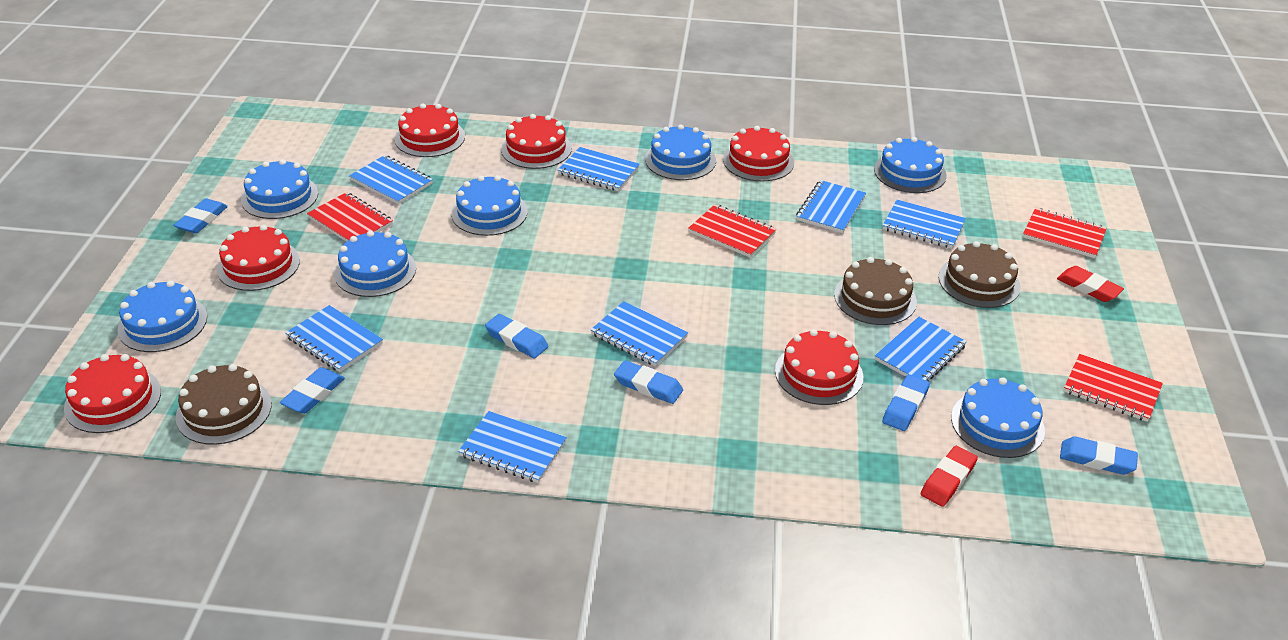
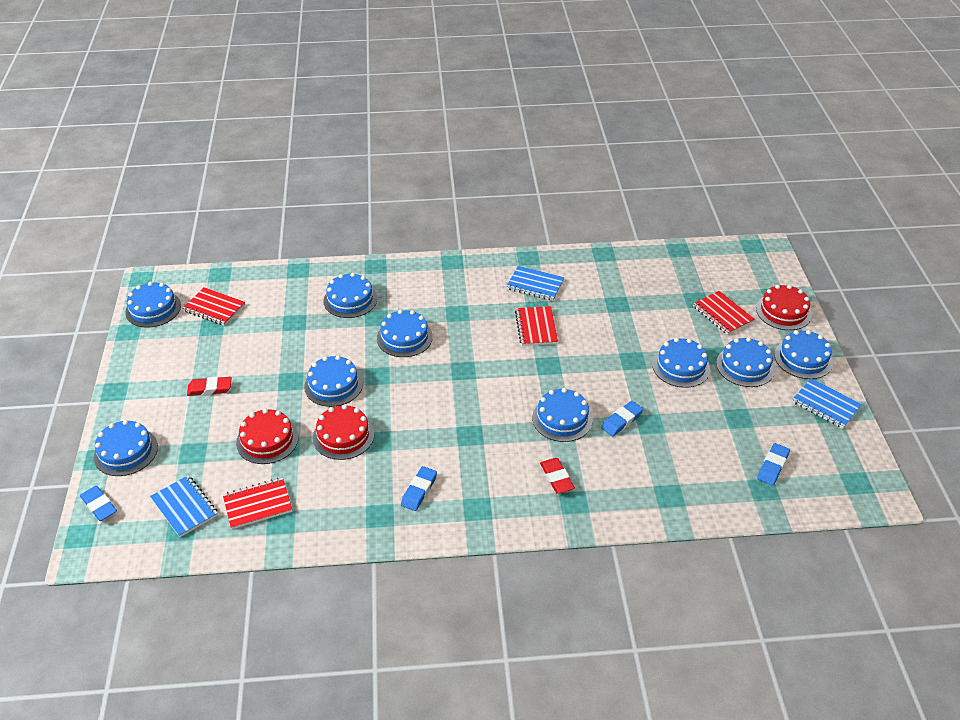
blue cake: [117,280,207,352] [241,159,318,219] [334,231,416,297] [451,175,528,236] [645,124,716,180] [874,137,947,193] [951,377,1045,458] = 7 -> [94,420,158,476] [125,282,181,328] [304,355,363,407] [323,273,377,318] [377,310,433,357] [532,388,593,442] [652,338,710,388] [716,337,775,387] [774,330,833,379] = 9
blue eraser: [173,198,228,234] [280,367,345,414] [485,314,549,358] [614,360,683,404] [882,374,930,431] [1060,436,1138,475] = 6 -> [80,486,117,521] [401,466,437,511] [601,401,643,436] [757,443,790,486] = 4
blue notebook: [285,305,383,372] [349,155,433,204] [458,411,567,483] [558,147,640,191] [590,301,688,366] [796,180,866,233] [875,317,967,381] [883,200,966,249] = 8 -> [150,475,218,537] [506,266,565,301] [792,378,862,429] = 3
brown cake: [176,364,272,445] [834,257,917,325] [939,241,1021,308] = 3 -> none = 0
red cake: [64,354,161,433] [216,225,300,291] [394,104,465,157] [501,114,572,169] [723,126,794,181] [775,329,863,405] = 6 -> [236,409,298,464] [313,404,374,460] [756,285,812,330] = 3

